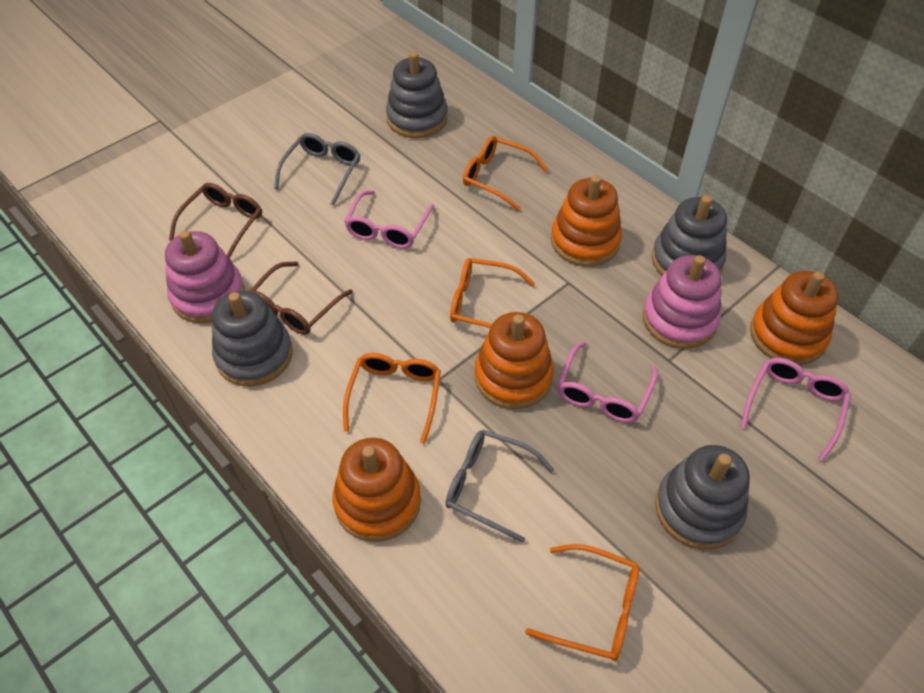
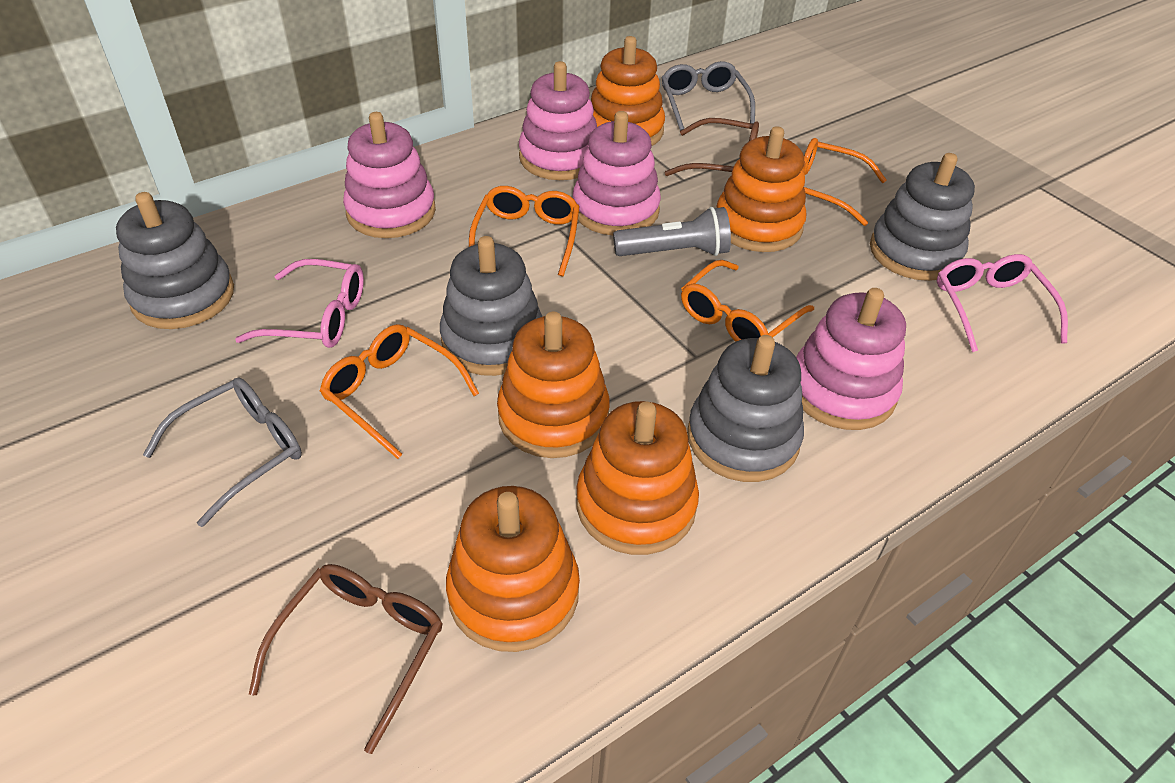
grey flashlight: none = 0 -> [613,207,731,256] = 1
orange stacking toy: [333,438,421,542] [475,312,554,409] [551,175,622,267] [750,271,838,365] = 4 -> [446,486,580,652] [497,312,610,458] [576,401,699,555] [591,36,665,146] [716,126,807,252] = 5
pink glasses: [344,190,434,249] [557,341,658,423] [740,358,851,461] = 3 -> [235,259,364,348] [937,254,1068,352] = 2
pink stacking toy: [165,230,244,324] [643,255,721,349] = 2 -> [343,112,436,238] [519,61,597,180] [573,111,661,236] [796,288,906,430] = 4

